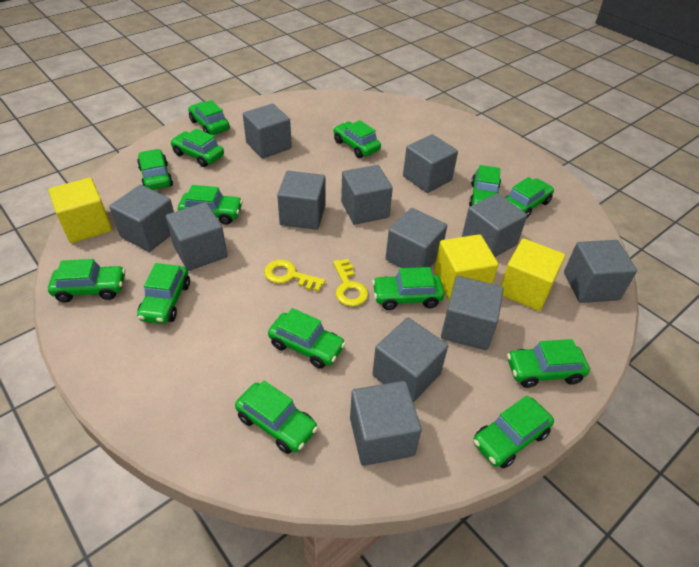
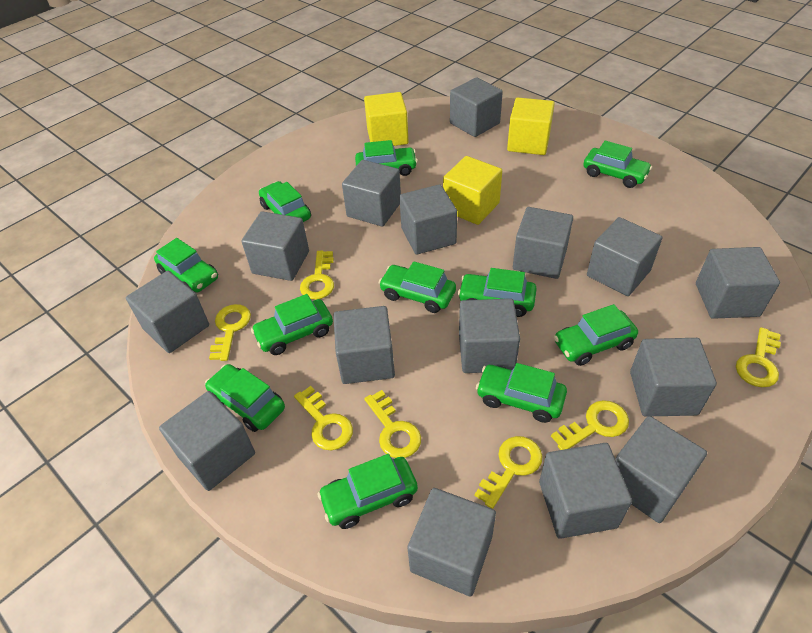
green car: [48,259,125,302] [137,149,173,190] [137,263,190,324] [170,128,224,167] [178,185,243,225] [188,100,230,135] [235,381,318,454] [268,308,346,369] [333,120,381,158] [372,267,444,310] [469,165,501,207] [473,396,554,469] [505,177,554,219] [507,339,590,388] = 14 -> [154,238,218,292] [205,364,285,432] [251,294,333,355] [259,181,311,222] [317,454,418,529] [355,140,418,176] [378,261,456,313] [458,268,537,317] [476,363,567,423] [554,304,638,366] [583,141,652,188] = 11
grey cube: [109,185,174,252] [166,202,228,271] [243,104,292,159] [277,171,325,230] [341,165,393,225] [350,381,422,466] [373,318,448,403] [386,208,447,268] [403,134,458,193] [441,276,504,350] [462,193,527,257] [564,240,637,303] = 12 -> [126,271,209,353] [159,391,255,491] [241,211,309,281] [333,306,395,384] [342,160,401,227] [399,184,457,255] [408,488,496,597] [450,77,503,137] [459,298,520,373] [513,207,573,279] [539,443,632,539] [587,217,662,296] [615,416,707,523] [630,338,717,417] [696,247,780,319] = 15
yellow key: [264,260,325,292] [333,259,368,306] = 2 -> [209,304,251,361] [294,386,353,451] [300,251,334,300] [364,390,421,458] [474,436,543,509] [551,400,629,450] [736,327,781,387] = 7

